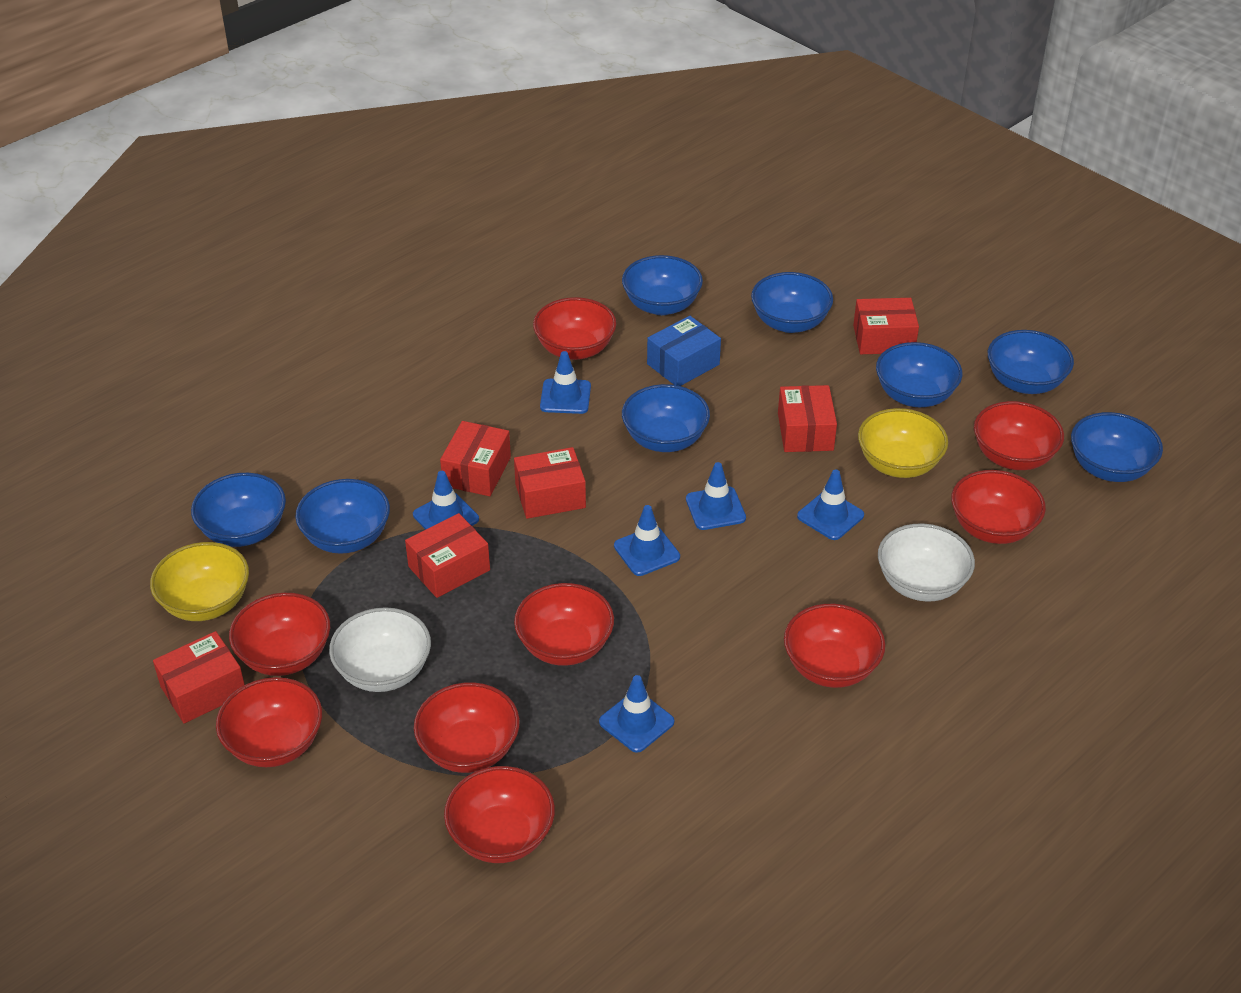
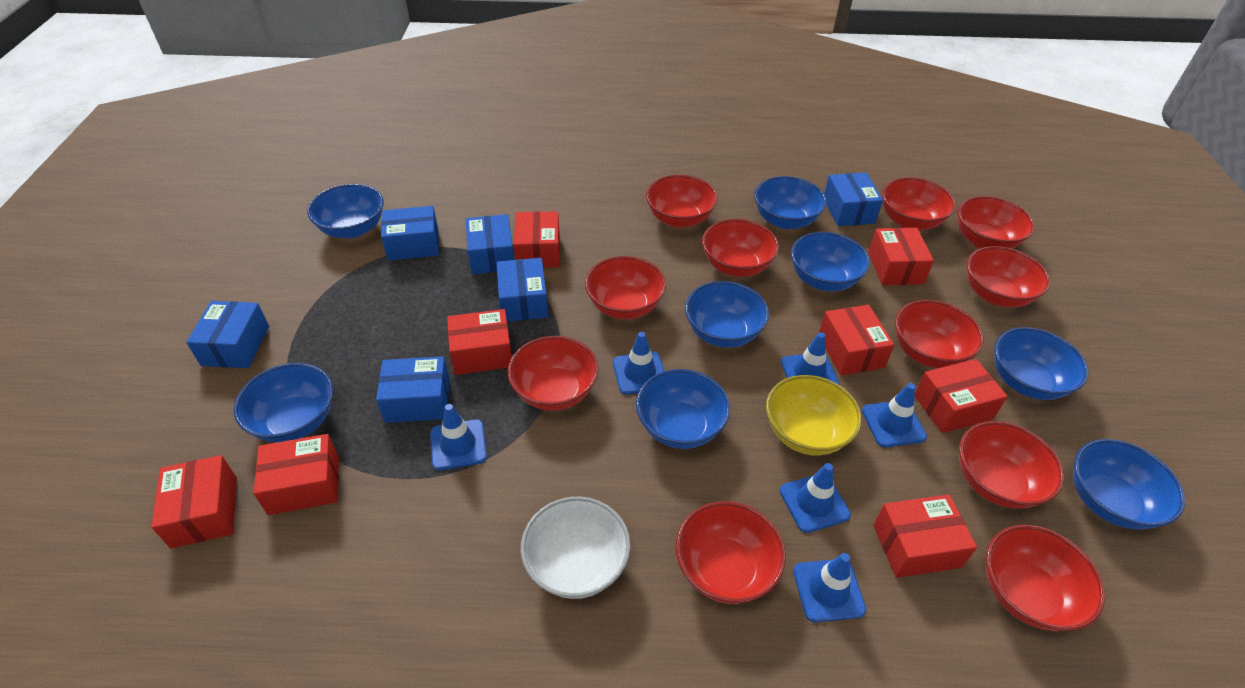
blue box: [647,316,721,386] = 1 -> [186,301,269,368] [376,356,450,423] [381,206,439,261] [466,214,514,274] [497,258,548,322] [824,172,883,226] = 6
red bowl: [216,677,322,767] [229,593,330,676] [414,682,520,773] [444,766,555,863] [514,583,614,666] [533,297,616,360] [784,604,885,688] [951,470,1046,544] [974,401,1064,470] = 9 -> [507,336,599,411] [585,256,666,319] [646,175,718,228] [676,501,786,604] [702,219,779,277] [882,177,956,230] [895,300,984,368] [958,196,1035,249] [959,421,1064,509] [967,246,1050,307] [986,525,1105,631] = 11
red box: [153,631,245,723] [405,513,490,598] [440,421,511,496] [514,447,586,519] [778,385,837,452] [853,298,919,354] = 6 -> [151,455,237,549] [253,434,339,515] [447,309,512,375] [514,211,560,268] [819,305,895,375] [868,228,934,285] [873,494,977,578] [915,359,1008,433] = 8
white bowl: [329,607,431,692] [878,523,975,602] = 2 -> [521,497,630,599] = 1
yellow bowl: [150,542,249,621] [858,408,948,478] = 2 -> [766,375,862,455] = 1

